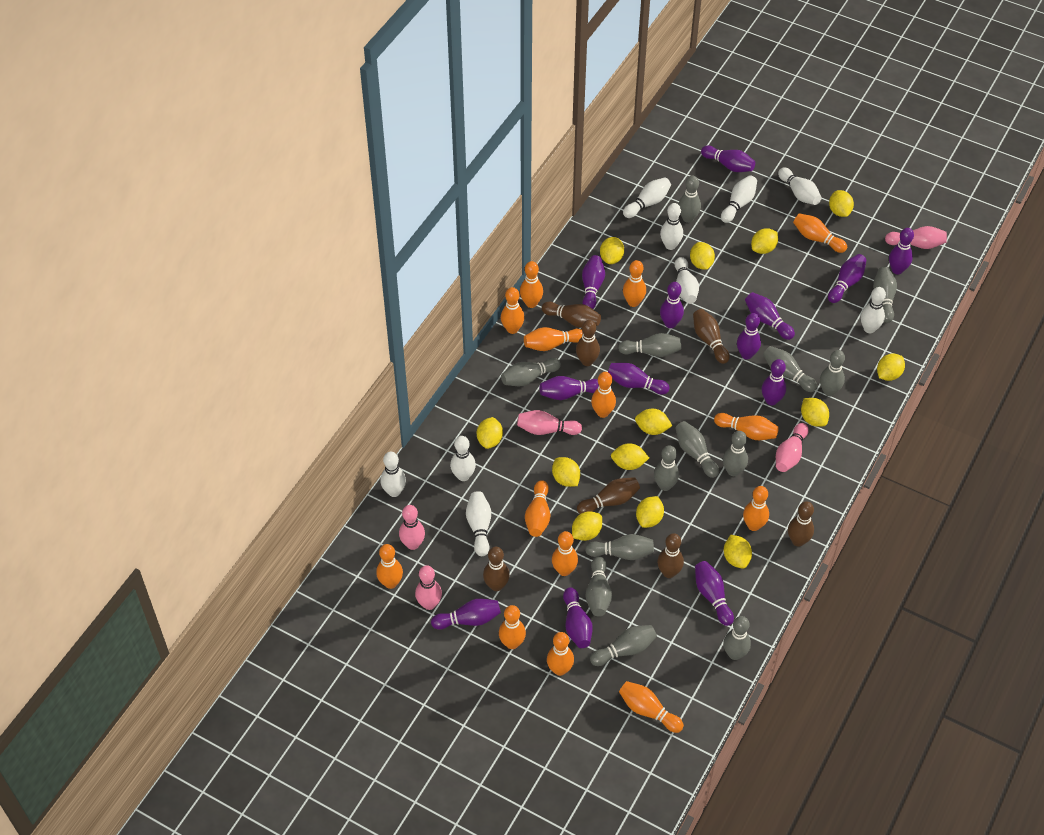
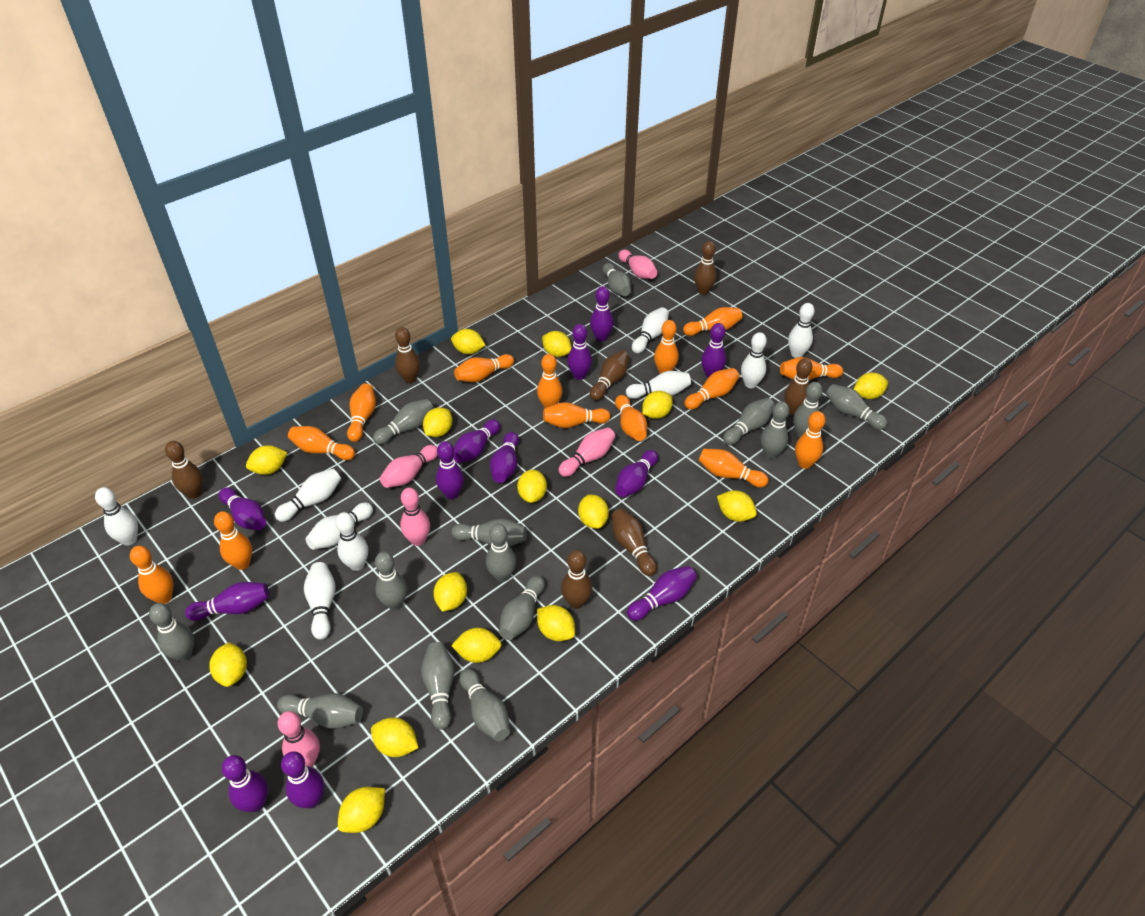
grey bowling pin: [501,358,561,386] [585,534,654,560] [586,556,612,617] [590,625,657,666] [618,333,681,357] [654,445,679,491] [676,421,719,478] [678,176,701,223] [723,431,748,476] [723,616,751,660] [763,346,817,392] [820,350,845,396] [873,267,897,323] = 13 -> [149,603,194,661] [277,693,363,729] [373,399,434,445] [375,552,407,610] [421,642,455,730] [451,519,527,546] [459,668,510,741] [486,523,516,582] [499,575,545,640] [602,263,631,296] [723,398,774,445] [761,401,789,459] [793,382,823,438] [826,384,888,430] = 14
purple bowling pin: [431,598,501,630] [540,376,599,400] [563,587,593,648] [582,255,605,309] [608,363,669,395] [660,282,684,328] [695,561,734,626] [701,145,755,172] [737,313,761,359] [745,292,795,340] [762,359,786,405] [828,254,866,303] [889,228,914,274] = 13 -> [185,582,269,621] [219,488,266,531] [221,755,268,812] [281,751,324,809] [436,441,464,499] [453,419,500,463] [490,432,519,483] [567,324,592,380] [590,286,614,341] [615,450,658,497] [627,566,697,621] [701,323,726,378] = 12
yellow lemon: [477,417,503,449] [552,457,580,487] [572,511,602,541] [600,237,624,264] [611,443,649,470] [635,409,672,435] [636,496,664,528] [690,242,715,270] [724,535,752,569] [751,228,778,254] [801,398,829,427] [829,190,854,217] [877,354,905,381] = 13 -> [209,642,247,687] [246,445,288,475] [338,787,385,833] [371,717,418,757] [423,408,452,437] [433,572,467,612] [451,329,485,354] [451,628,502,663] [517,469,547,503] [537,605,575,641] [542,331,572,357] [578,495,609,529] [642,391,673,419] [717,490,757,522] [854,372,888,399] = 15

